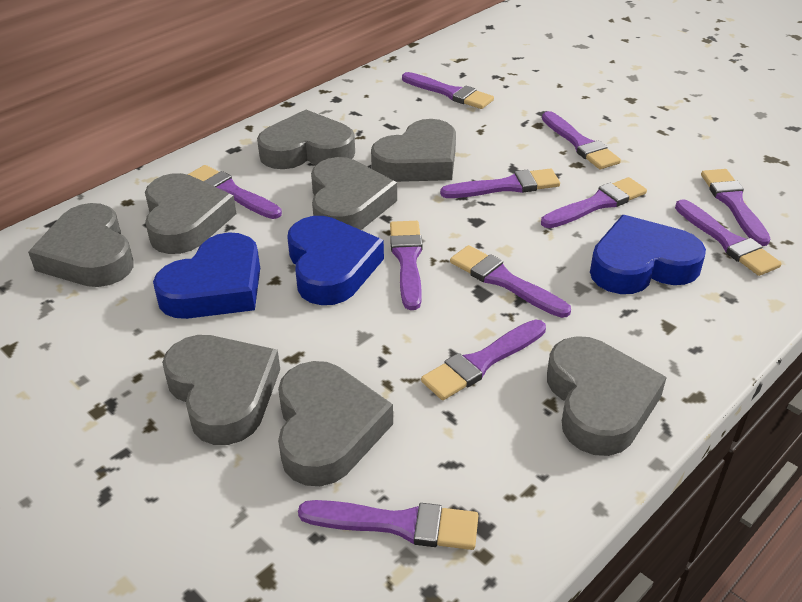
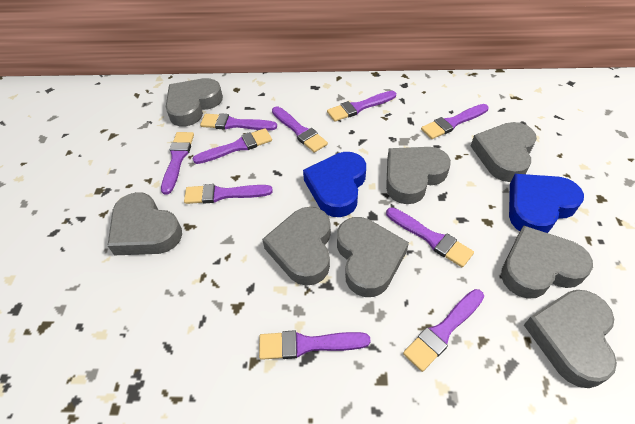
blue heart: [153,232,260,319] [287,216,384,305] [590,215,706,294] = 3 -> [303,152,366,217] [509,174,584,233] = 2
purple brush: [187,165,282,219] [298,500,478,550] [390,221,422,310] [402,72,494,109] [421,320,546,400] [440,168,560,198] [450,245,571,318] [541,177,647,228] [542,111,621,169] [675,199,782,276] [701,169,770,246] = 11 -> [161,132,194,195] [184,184,273,204] [193,128,272,164] [200,113,277,130] [259,330,371,360] [272,106,328,153] [327,91,396,122] [386,207,474,267] [403,289,484,372] [421,104,489,139] = 10

